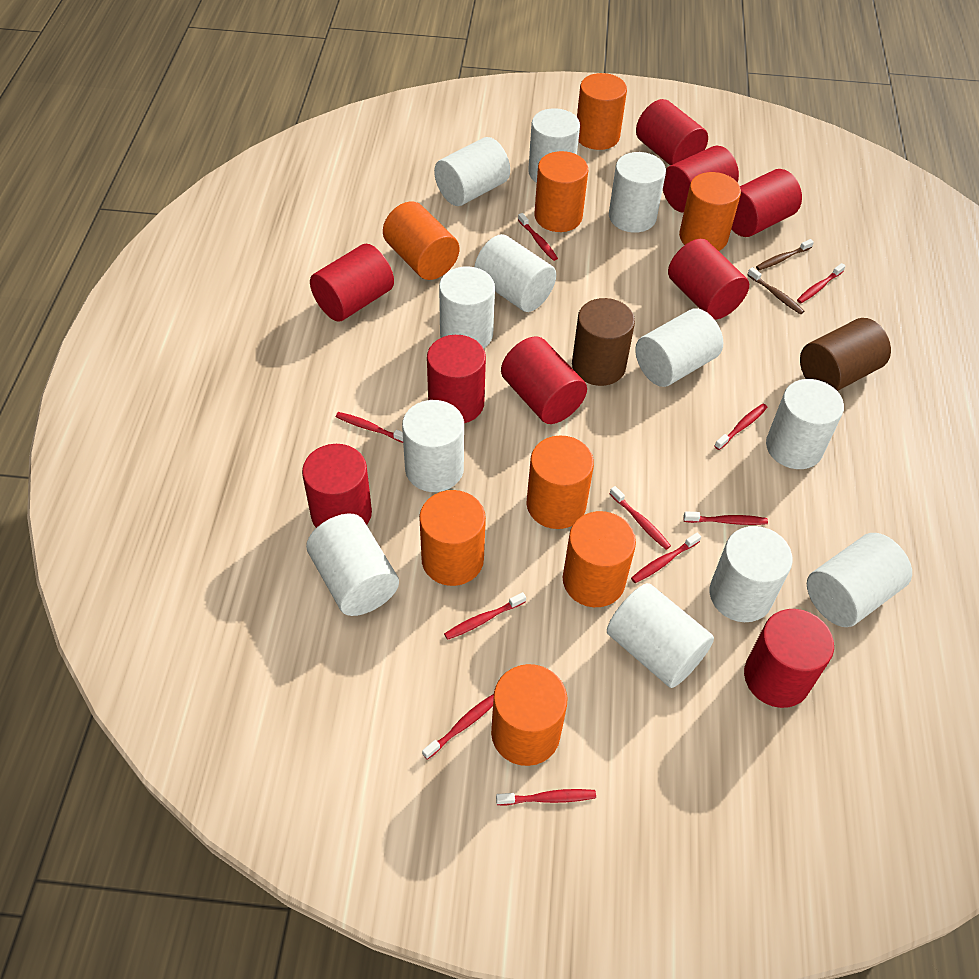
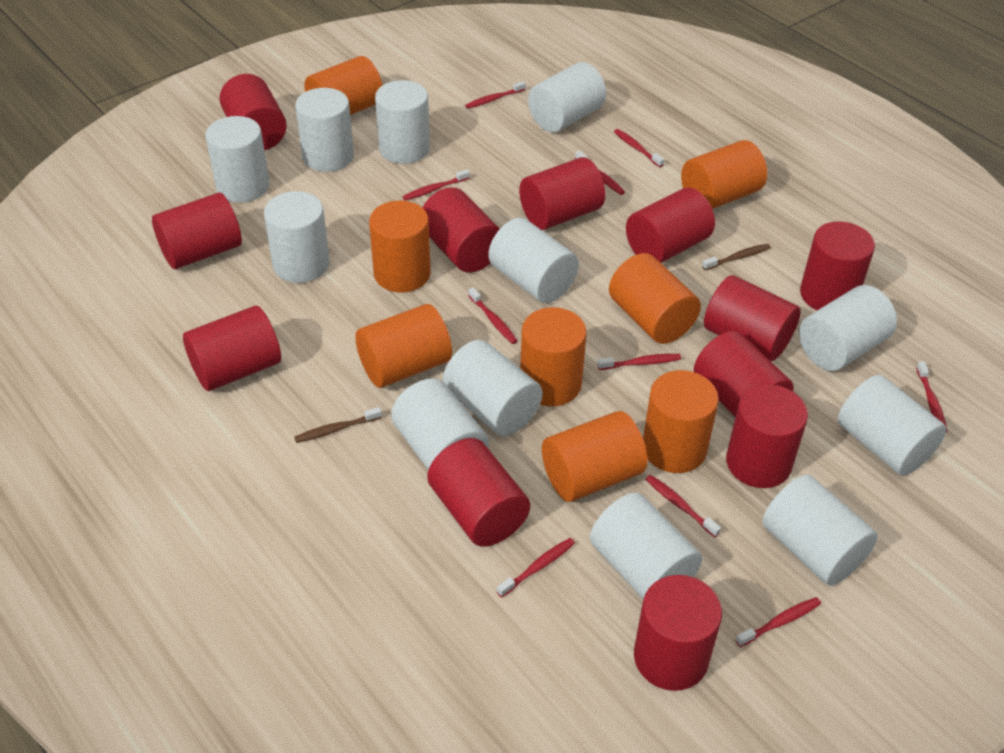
brown cylinder: [572,298,635,386] [800,318,891,391] = 2 -> none = 0
red cylinder: [302,444,372,528] [310,244,394,322] [427,335,486,423] [501,336,587,424] [636,99,708,165] [663,146,739,213] [668,239,749,320] [731,169,802,237] [744,609,834,708] = 9 -> [152,193,242,269] [183,306,281,391] [220,74,287,150] [422,187,500,273] [427,438,530,547] [519,157,605,230] [626,187,715,263] [634,575,722,691] [694,331,794,417] [704,275,801,361] [726,384,808,488] [800,221,875,310] = 12

